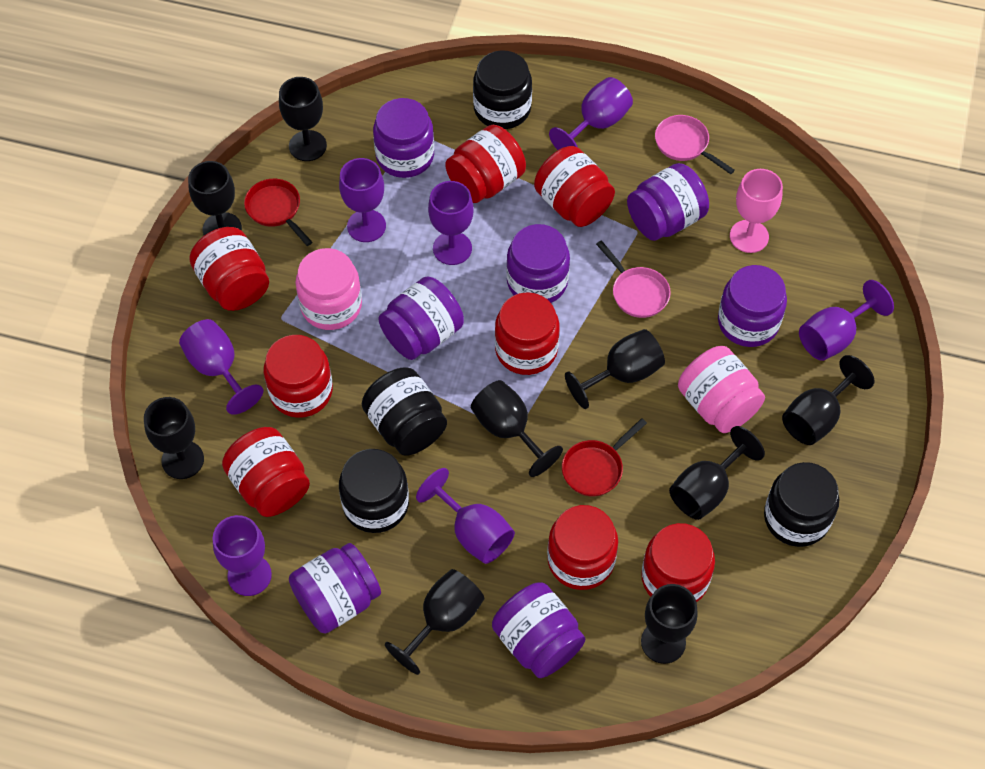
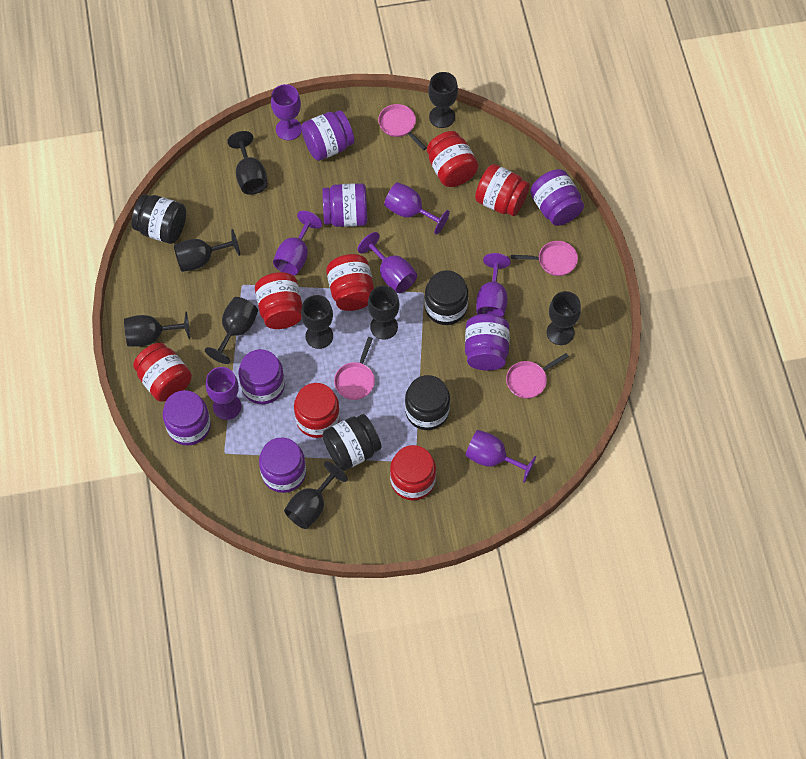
pink goblet: [730,169,783,253] = 1 -> none = 0
pink jar: [295,248,362,330] [678,346,765,433] = 2 -> none = 0
pink pan: [596,240,671,318] [655,115,735,174] = 2 -> [334,337,375,400] [378,104,427,150] [506,353,569,399] [511,241,578,276] = 4
red jar: [189,227,269,311] [222,427,310,517] [264,335,333,418] [445,125,526,203] [495,292,560,375] [534,146,615,227] [547,505,618,590] [641,523,715,602] = 8 -> [133,343,192,402] [255,272,302,329] [294,383,340,438] [326,254,374,311] [390,445,436,500] [427,131,478,187] [475,164,530,216] = 7
red pan: [244,179,312,246] [562,418,647,497] = 2 -> none = 0

